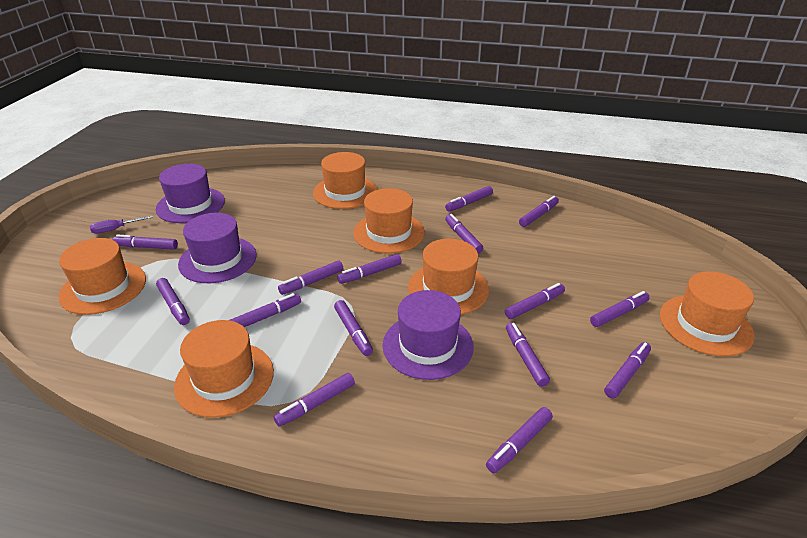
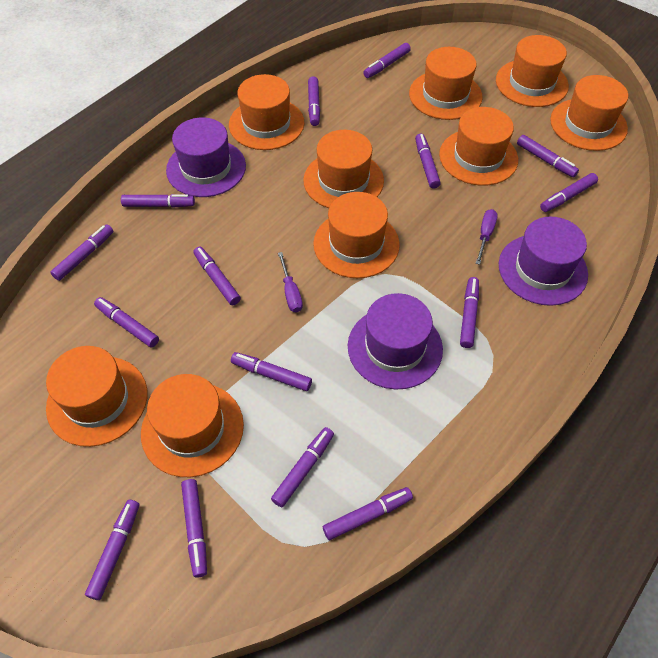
orange hat: [58,238,146,315] [174,320,274,418] [313,152,377,209] [353,188,425,254] [408,239,489,315] [660,271,754,356] = 6 -> [46,346,147,447] [141,374,244,477] [229,74,304,150] [303,130,384,208] [313,192,400,278] [409,47,483,120] [439,107,518,186] [496,35,569,107] [550,75,628,151] = 9
purple screwdriver: [90,215,153,234] = 1 -> [278,252,303,313] [476,209,498,265] = 2

